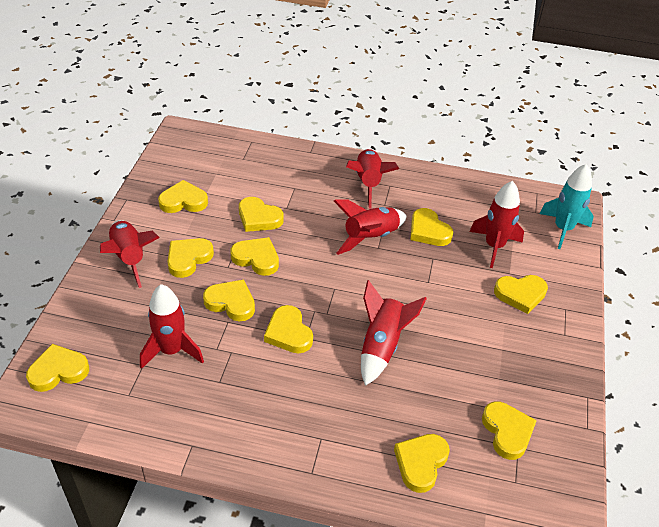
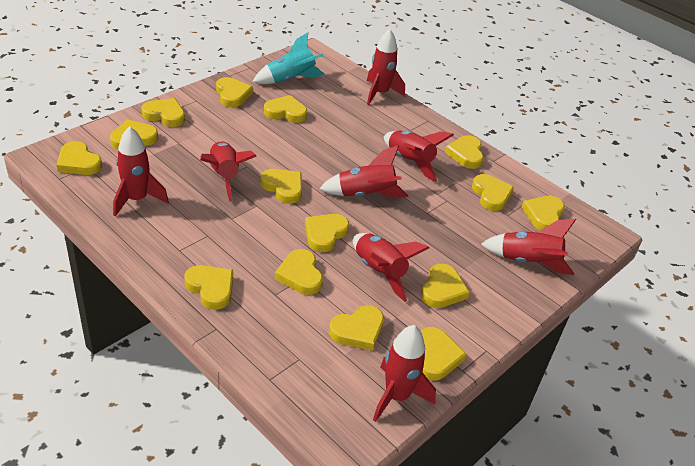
red rocket: [100,220,160,288] [140,284,204,369] [334,200,407,255] [346,149,399,209] [361,280,427,386] [469,181,524,268] = 6 -> [113,126,169,216] [200,142,257,202] [319,145,408,198] [353,233,429,302] [367,29,405,105] [373,325,436,422] [384,130,454,182] [481,219,576,275] = 8
yellow heart: [26,344,89,392] [158,180,208,213] [167,238,214,278] [203,279,255,321] [231,237,279,276] [239,197,284,232] [264,305,313,354] [394,434,450,493] [410,208,453,246] [482,401,537,460] [494,275,548,314] = 11 -> [57,141,102,175] [110,119,158,150] [141,98,185,127] [185,265,233,310] [216,77,253,107] [260,169,302,204] [264,95,307,123] [275,249,323,295] [305,214,349,252] [329,305,384,351] [421,264,470,308] [421,327,466,381] [445,135,484,169] [472,174,514,211] [522,196,565,230] = 15

